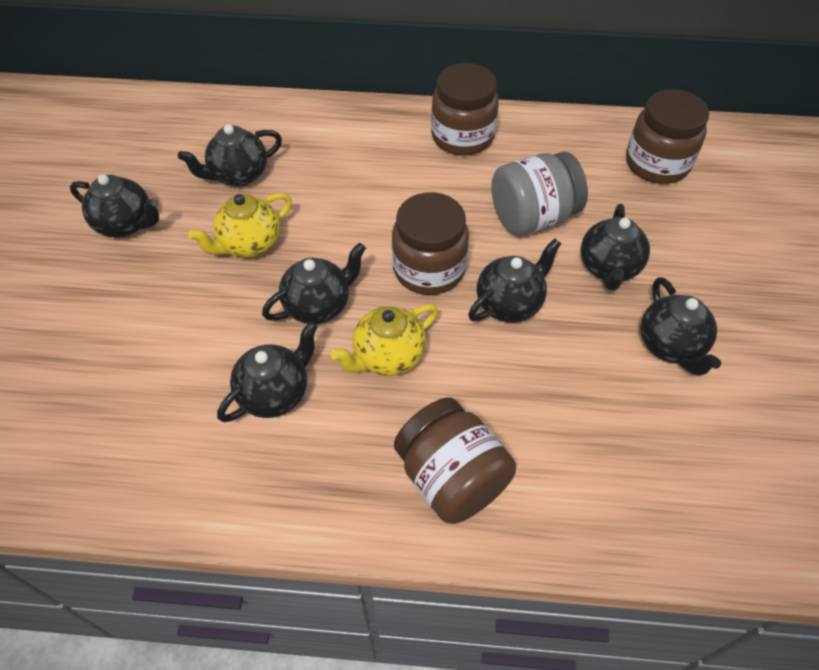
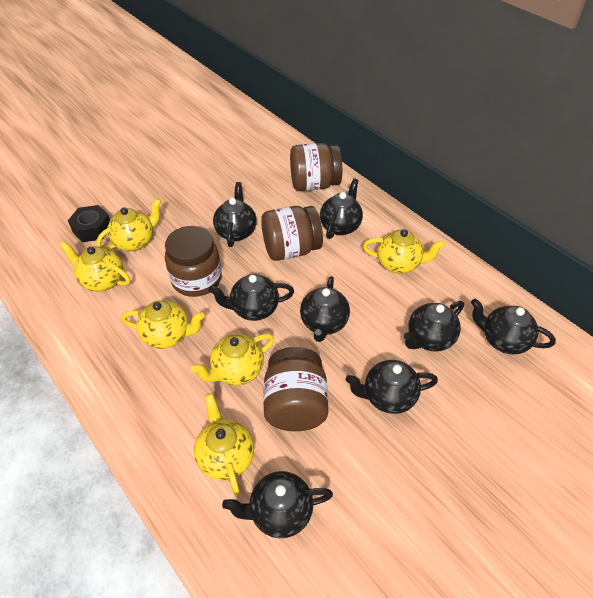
black nut: none = 0 -> [68,205,110,242] = 1
black teapot: [70,174,159,238] [178,124,282,187] [217,321,318,422] [262,243,366,324] [468,238,561,323] [581,204,650,291] [641,277,721,376] = 7 -> [209,274,294,321] [213,182,257,247] [222,471,333,538] [300,276,350,342] [320,178,363,239] [346,360,438,414] [404,301,464,352] [471,299,556,355] = 8
grey jar: [491,152,588,236] = 1 -> none = 0
yellow teapot: [188,193,292,258] [331,304,438,376] = 2 -> [59,241,130,292] [96,198,161,251] [121,300,205,349] [191,334,274,386] [194,393,254,495] [363,229,445,274] = 6

